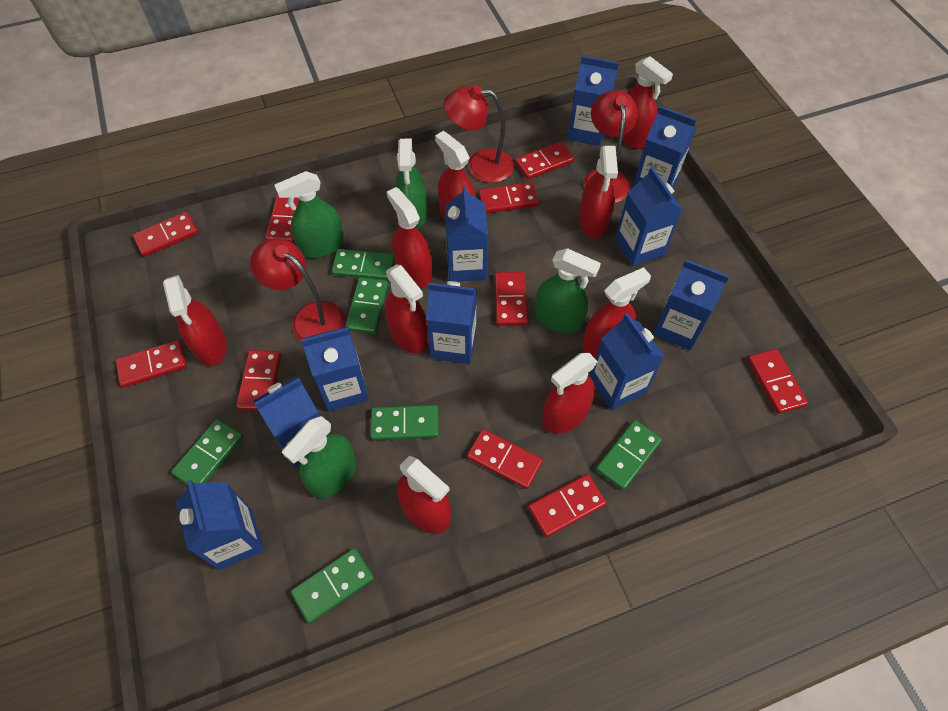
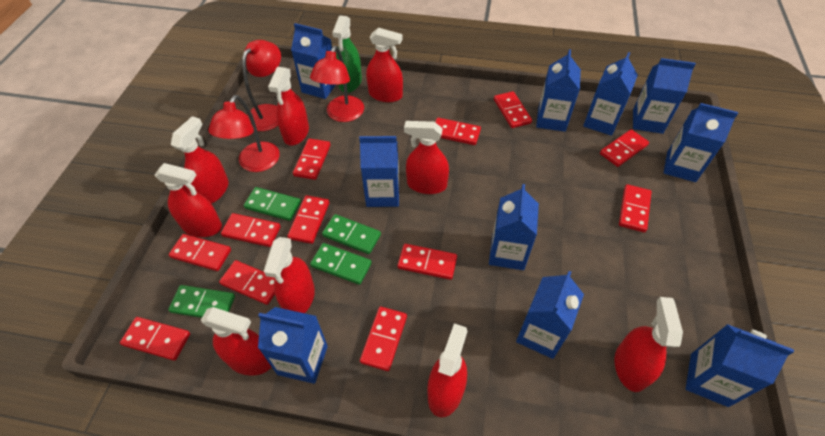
green domino: [171,419,244,485] [291,548,374,624] [332,249,395,281] [345,277,388,334] [370,405,439,440] [596,420,662,490] = 6 -> [168,285,235,318] [244,187,301,221] [310,243,372,285] [322,214,381,254] = 4
green spray bottle: [274,171,344,258] [282,416,356,498] [394,139,427,229] [535,248,601,333] = 4 -> [332,15,362,93] = 1
red domino: [116,340,187,388] [133,212,198,257] [236,350,281,411] [265,195,298,244] [467,429,543,489] [479,182,538,213] [495,272,528,326] [515,142,574,180] [528,474,607,537] [747,349,808,414] = 10 -> [120,317,190,361] [169,234,231,271] [219,260,275,305] [221,213,281,247] [287,195,329,244] [293,138,331,180] [360,307,407,371] [398,244,457,280] [435,118,481,145] [494,91,532,128] [600,130,649,167] [619,184,652,233] = 12

